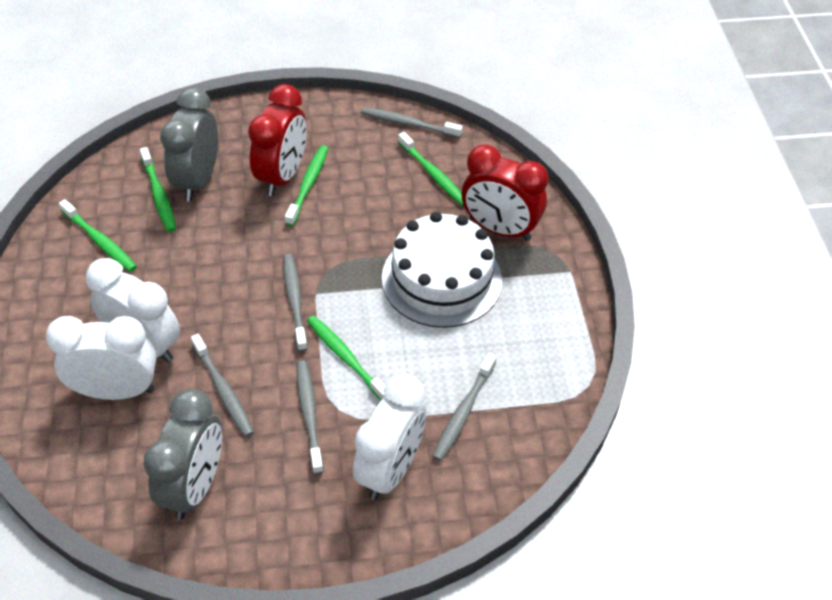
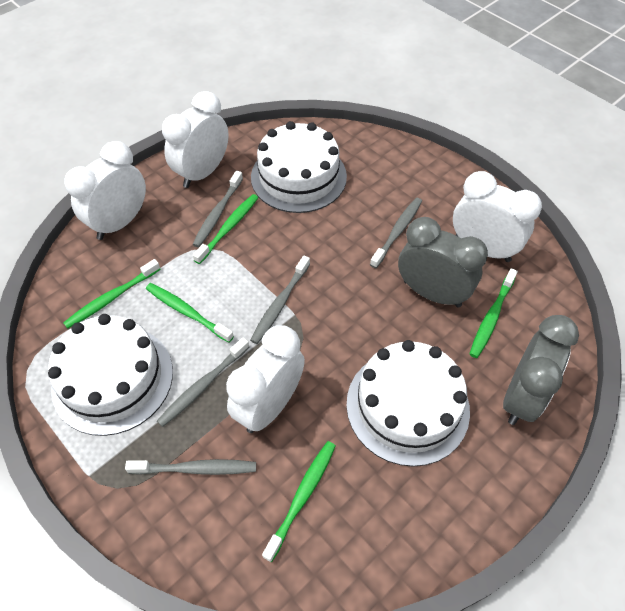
red clock: [248,84,307,196] [462,145,548,241] = 2 -> none = 0
white cake: [382,212,502,328] = 1 -> [48,314,173,436] [251,121,347,213] [346,340,470,467] = 3
white clock: [46,316,156,400] [86,258,180,362] [353,374,426,500] = 3 -> [64,141,146,240] [162,91,229,188] [226,325,305,433] [453,171,542,262] = 4

